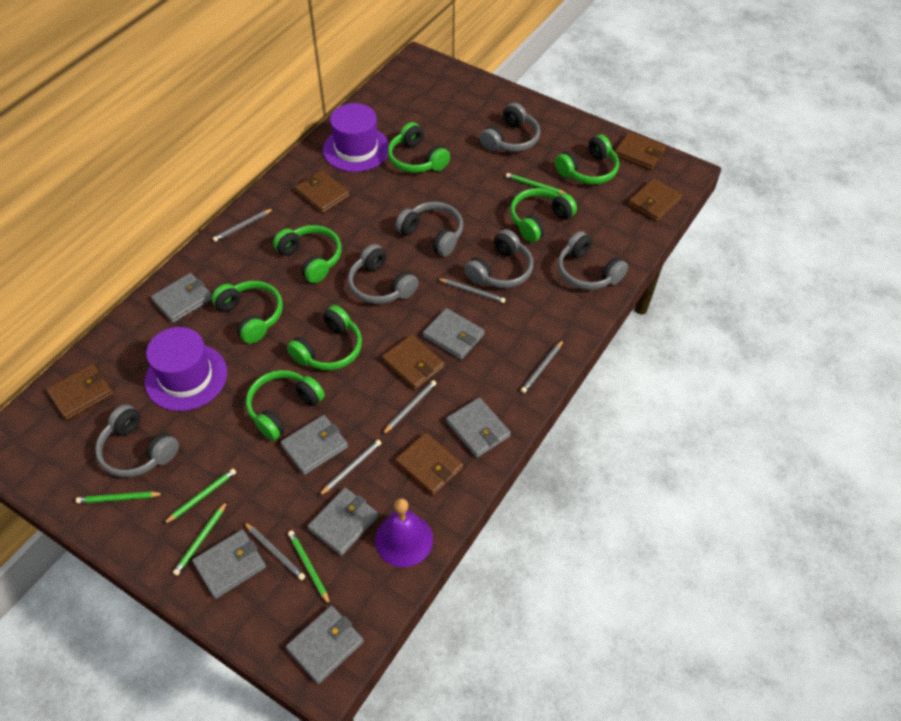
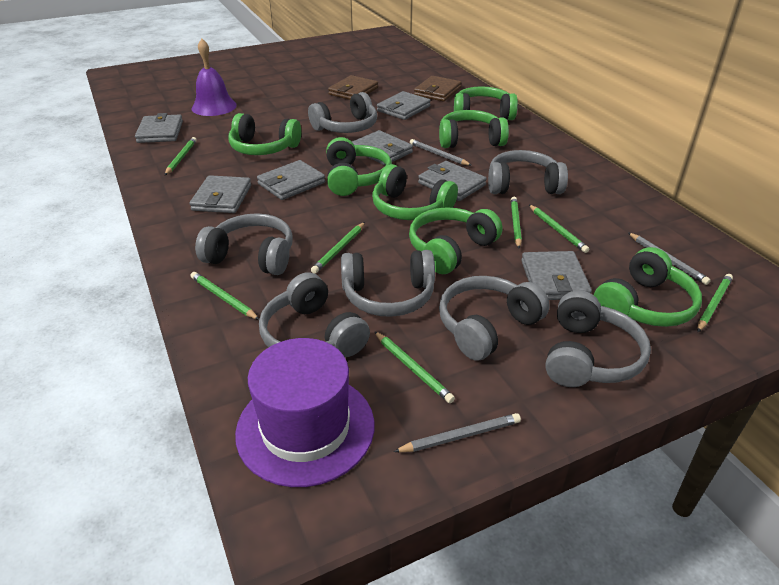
brown wallet: [46,364,113,420] [295,170,350,213] [382,334,444,390] [395,433,463,496] [615,132,666,170] [628,178,682,222] = 6 -> [328,75,378,100] [414,76,462,101] = 2
green pencil: [76,491,164,504] [164,469,236,524] [173,501,227,576] [288,531,330,605] [506,173,567,194] = 5 -> [165,137,197,175] [191,272,259,320] [311,222,365,274] [374,331,455,403] [511,197,522,249] [529,205,589,253] [697,274,733,332] = 7
grey headphones: [95,405,179,477] [348,244,419,304] [395,202,463,257] [464,229,533,288] [480,103,540,152] [558,231,628,290] = 6 -> [195,213,292,275] [259,272,370,357] [308,92,377,133] [341,250,435,317] [439,276,550,360] [488,150,568,194] [545,290,651,387] = 7
grey pencil: [213,208,274,242] [244,522,305,580] [319,440,381,496] [382,380,437,435] [437,278,505,303] [521,340,563,393] = 6 -> [393,413,521,452] [410,139,472,166] [628,232,711,285] = 3
purple hat: [145,327,227,411] [323,103,389,172] = 2 -> [235,338,374,487] = 1

